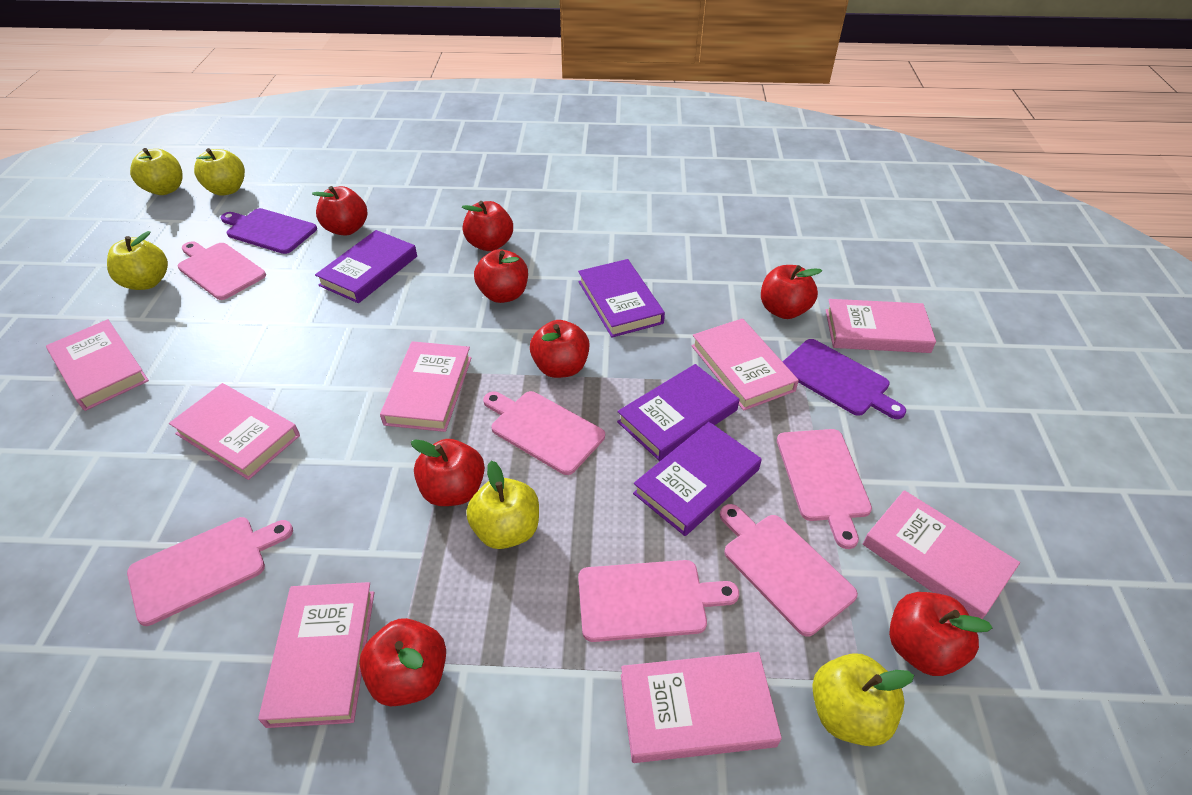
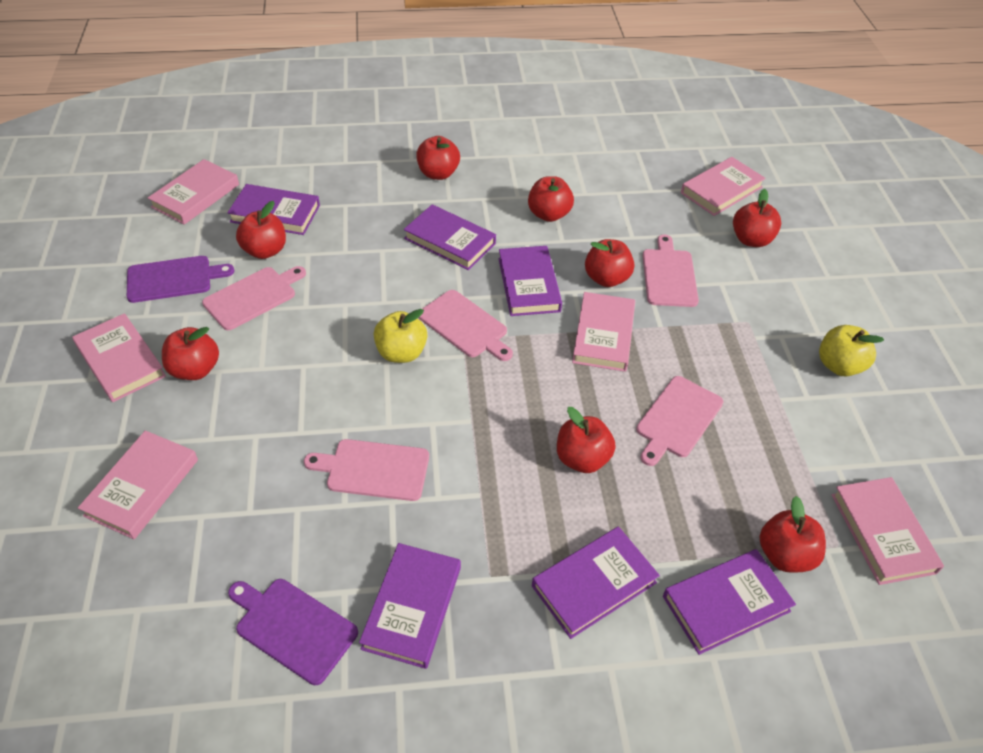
pink book: [46,319,149,411] [169,383,300,480] [258,582,374,728] [380,341,472,432] [621,652,782,763] [691,318,799,411] [826,299,936,353] [863,490,1020,619] = 8 -> [72,313,166,402] [78,430,198,539] [148,159,239,225] [572,292,635,372] [681,157,766,216] [832,477,944,585] = 6
pink cutting board: [127,517,293,626] [178,241,266,300] [483,391,605,475] [578,560,739,642] [720,504,858,637] [777,429,872,549] = 6 -> [202,266,306,330] [304,439,429,501] [419,290,513,361] [636,376,723,466] [643,234,699,307] = 5
purple book: [315,230,417,303] [578,259,665,337] [617,364,739,461] [633,422,762,536] = 4 -> [227,184,320,235] [359,543,461,669] [404,204,496,270] [498,246,562,316] [532,527,660,639] [663,549,796,655] = 6
yellow apple: [107,231,168,290] [130,148,183,195] [194,148,245,196] [466,461,539,549] [812,653,914,746] = 5 -> [374,309,427,363] [819,325,884,376] = 2

